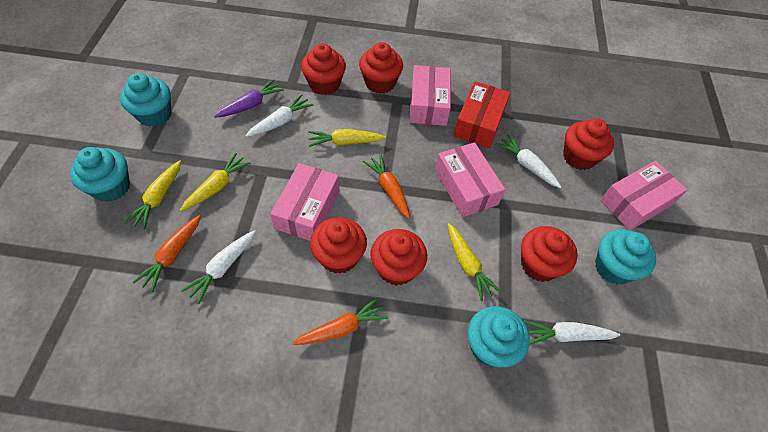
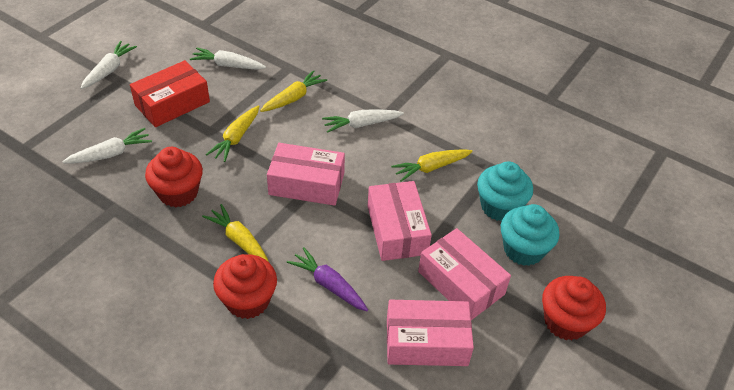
orange carrot: [133,215,201,292] [292,297,388,345] [363,154,410,219] = 3 -> none = 0
red cupcake: [301,43,346,95] [310,217,367,274] [359,42,403,94] [370,229,427,286] [521,226,578,282] [563,119,614,170] = 6 -> [145,147,203,207] [213,254,277,319] [542,276,606,341] = 3
turquoise cupcake: [70,147,130,202] [120,73,171,127] [468,306,530,367] [595,229,656,284] = 4 -> [477,162,533,221] [501,204,559,266] = 2

